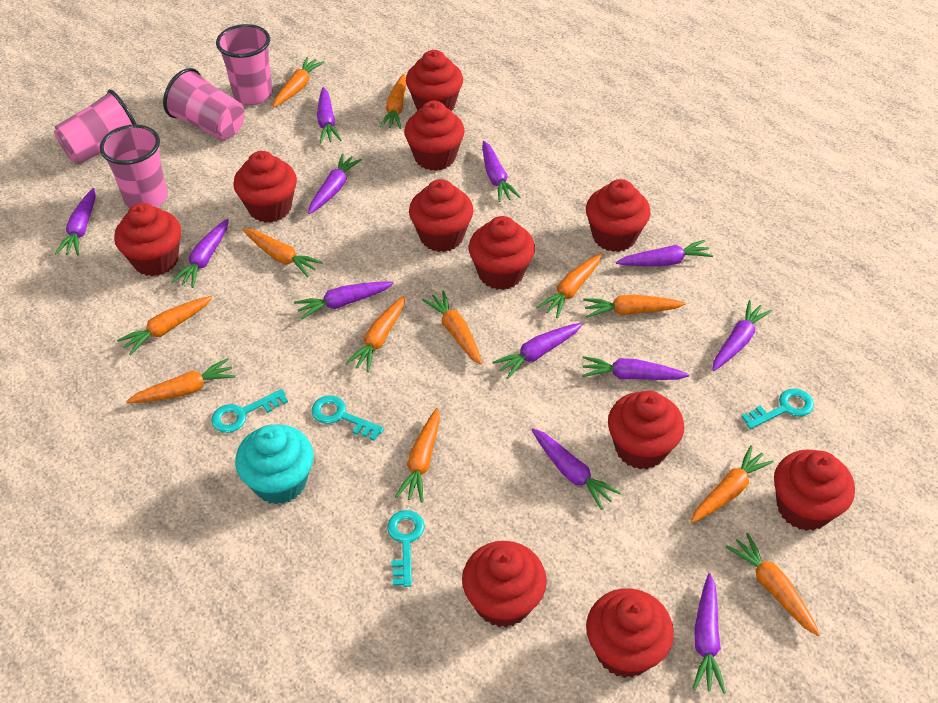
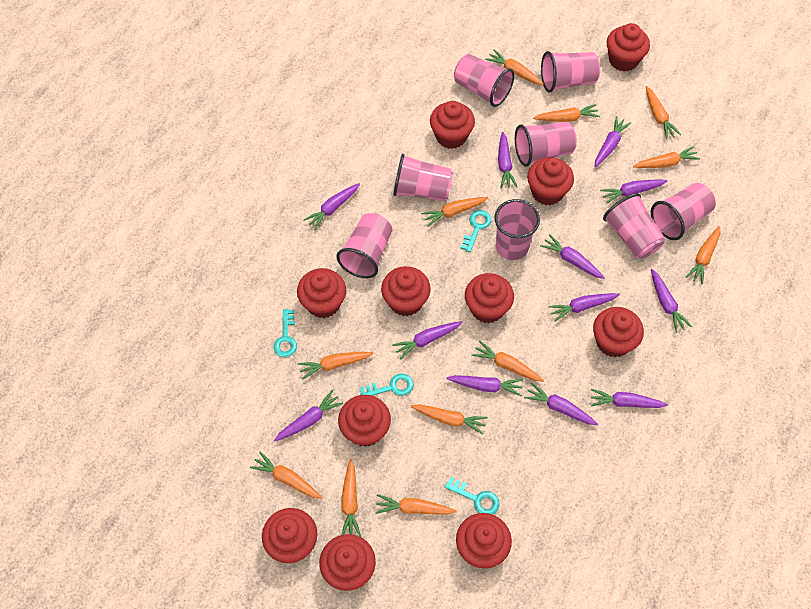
pink cup: [54,89,137,164] [100,125,168,208] [163,68,244,140] [216,24,273,105] = 4 -> [336,213,392,278] [393,154,453,201] [454,54,514,107] [495,199,540,260] [515,122,577,167] [541,51,600,93] [603,193,665,259] [651,183,716,240] = 8
turquoise cupcake: [235,424,314,504] = 1 -> none = 0

